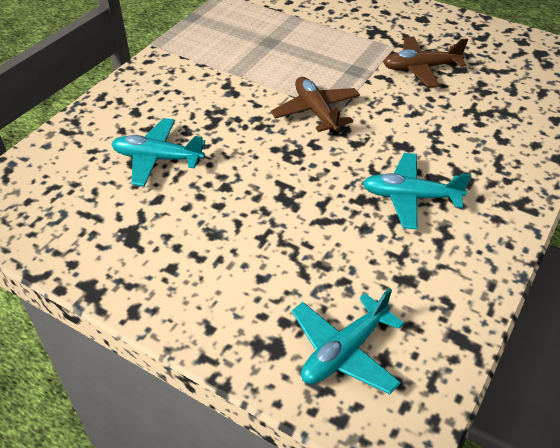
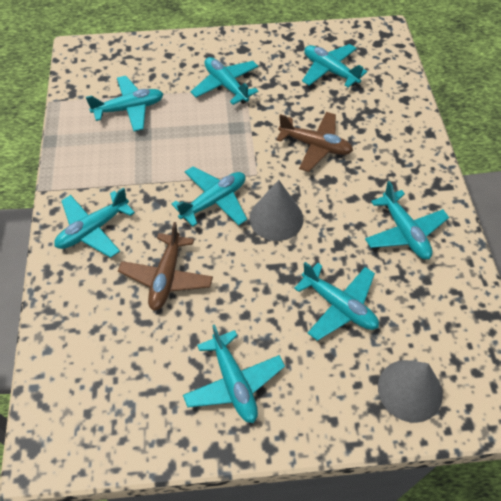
grey cone: none = 0 -> [249,180,303,241] [378,360,443,423] = 2
turquoise plane: [111,118,205,186] [292,288,404,394] [363,153,471,229] = 3 -> [54,187,135,258] [86,76,163,131] [172,166,247,227] [183,324,285,423] [191,57,258,105] [294,262,379,341] [302,44,367,88] [365,181,449,259] = 8

